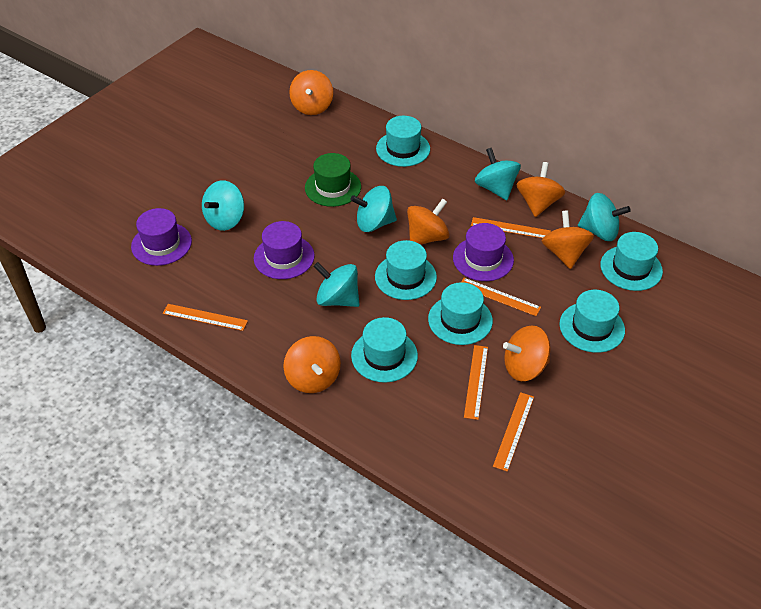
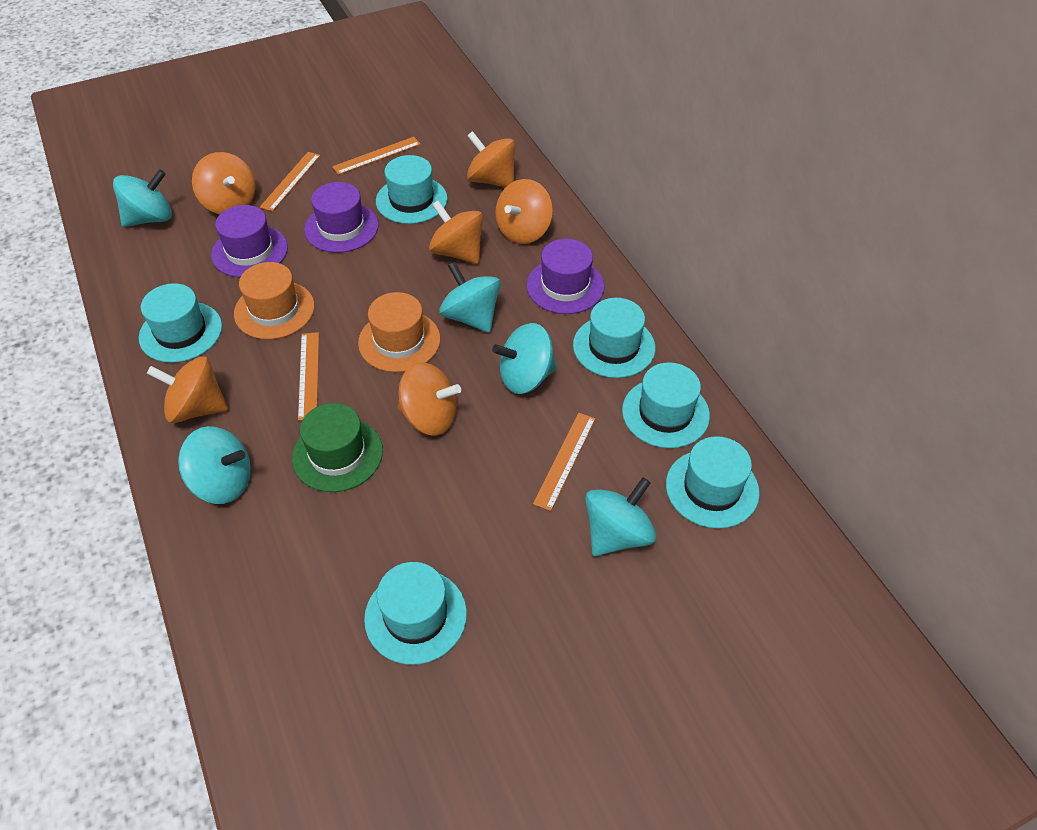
orange hat: none = 0 -> [234,262,315,339] [358,292,440,372] = 2
orange ruler: [163,304,248,331] [461,278,541,316] [464,345,488,420] [471,217,551,238] [493,392,534,472] = 5 -> [260,152,321,211] [298,332,319,421] [332,137,421,175] [533,413,595,511] = 4

